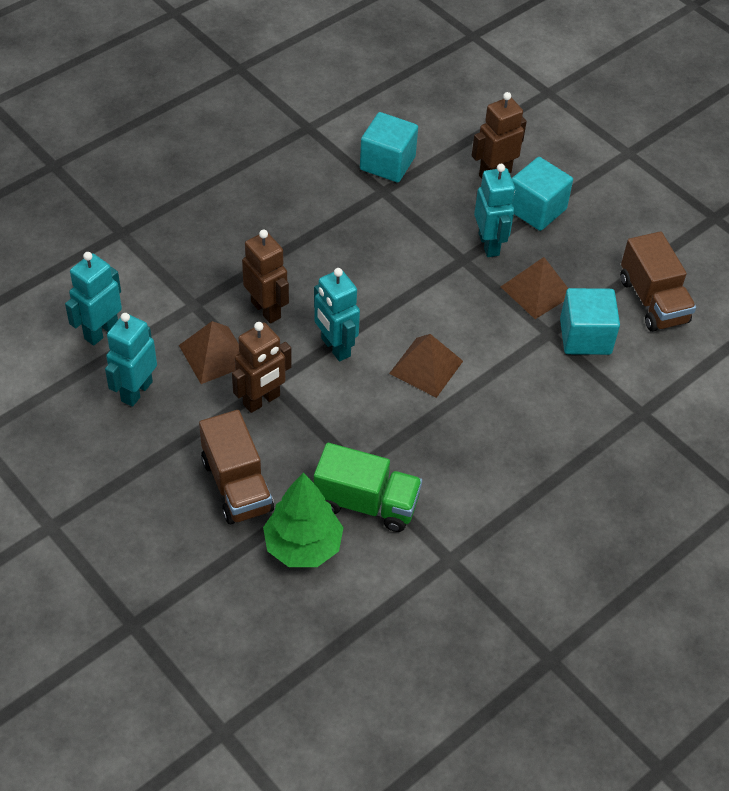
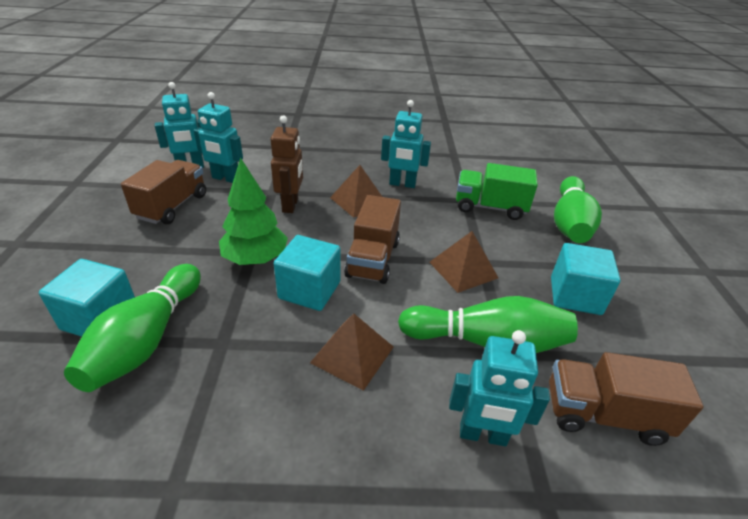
brown robot: [232,322,292,413] [242,230,289,324] [472,92,527,179] = 3 -> [271,115,303,213] = 1
brown truck: [199,410,274,524] [620,231,696,332] = 2 -> [121,160,206,224] [344,195,401,284] [549,352,703,446] = 3
green bowling pin: none = 0 -> [64,264,201,392] [398,296,578,353] [554,176,602,243] = 3

